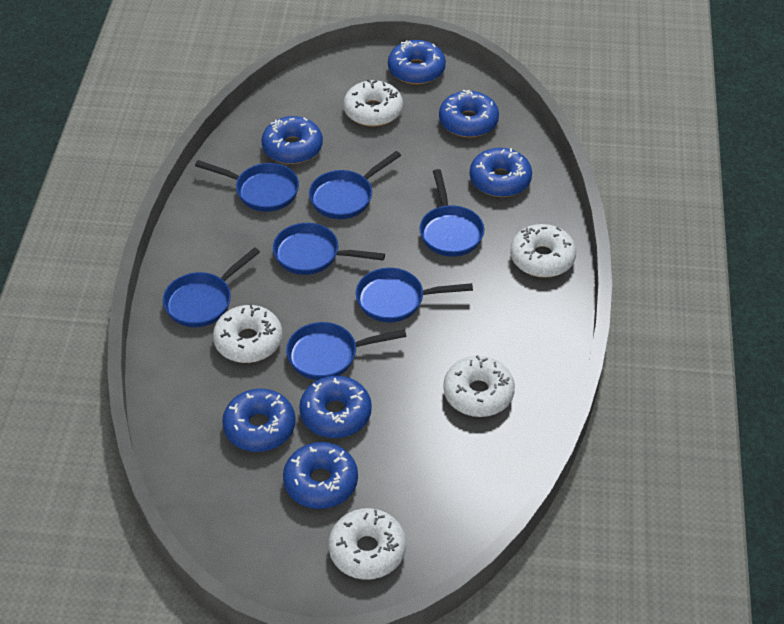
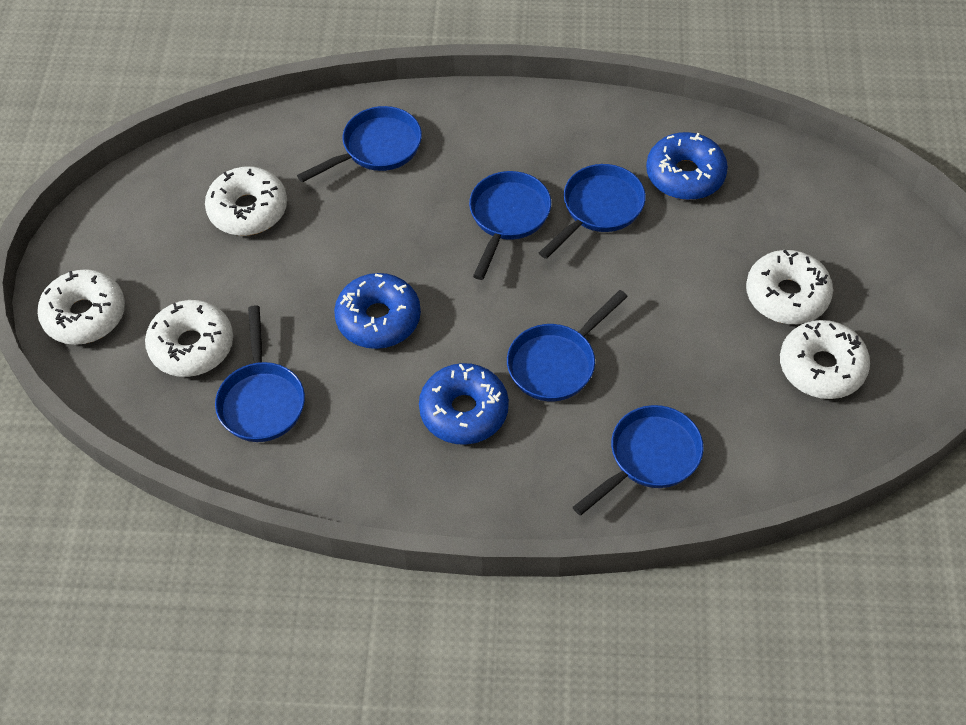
blue donut: [222,389,296,452] [261,116,323,164] [283,442,358,509] [299,376,372,438] [388,40,446,84] [439,90,499,138] [470,148,532,197] = 7 -> [334,273,421,349] [419,363,509,445] [646,132,728,200] = 3
blue pan: [163,247,260,327] [195,160,299,212] [273,223,385,275] [286,322,407,380] [309,151,401,219] [356,268,473,322] [419,169,484,257] = 7 -> [215,305,305,442] [297,106,422,183] [469,171,551,280] [507,290,628,401] [539,164,646,259] [573,405,704,516] = 6

